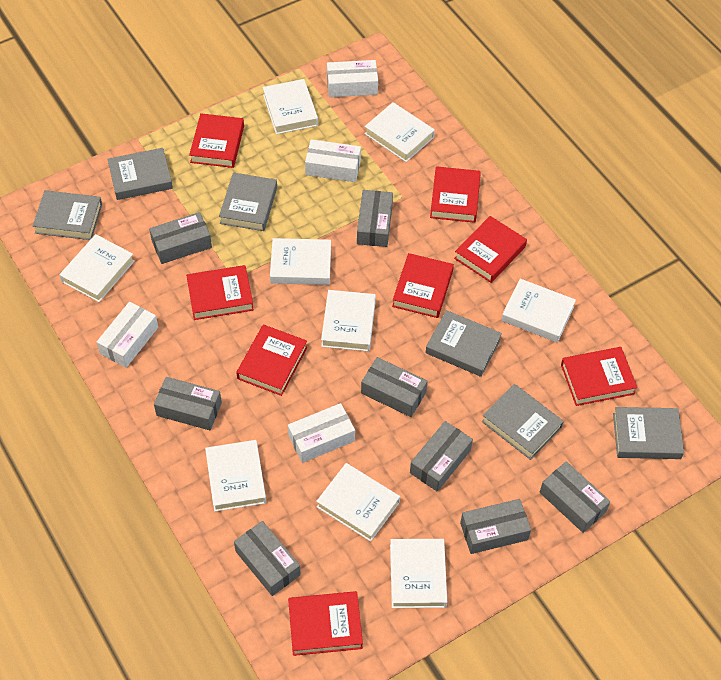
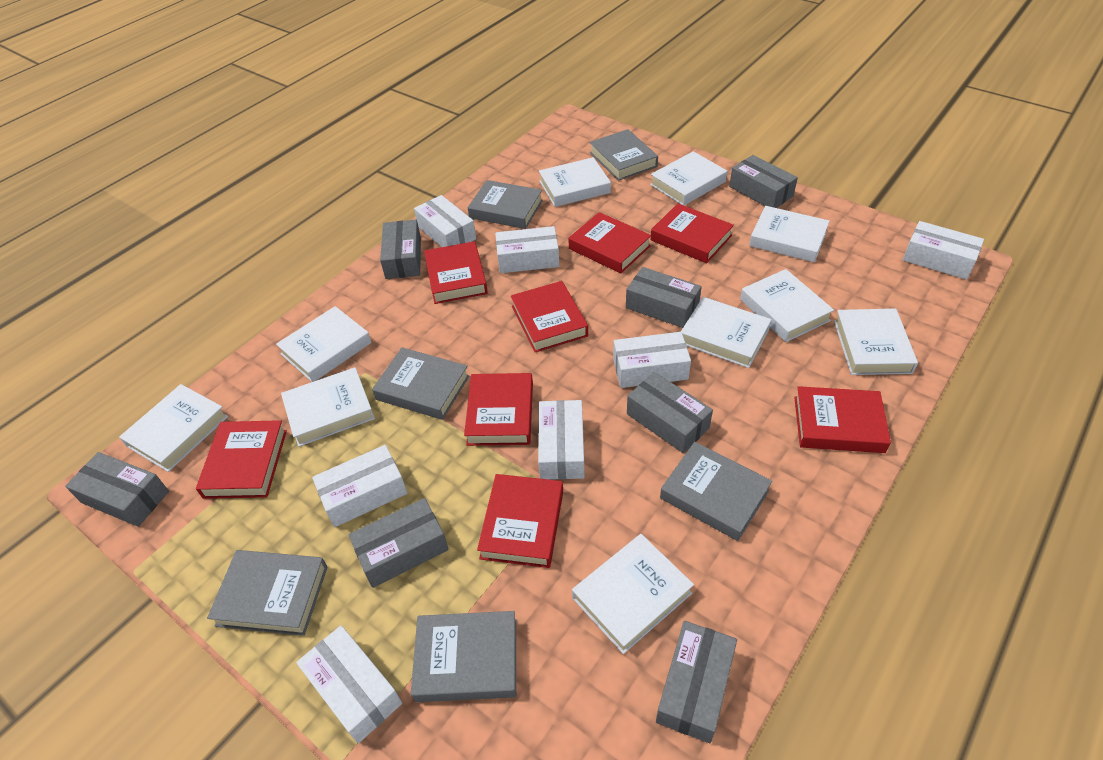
grey box: [149,212,212,264] [154,377,222,430] [234,521,301,596] [357,190,393,247] [361,357,428,417] [410,421,473,492] [460,499,531,554] [540,461,610,533] = 8 -> [65,452,169,527] [348,498,449,588] [380,220,421,279] [626,267,702,328] [627,372,713,453] [656,621,737,743] [729,155,798,208] = 7
white book: [59,234,135,302] [205,440,266,512] [263,79,318,134] [270,238,331,285] [316,463,400,542] [321,290,376,351] [365,102,435,162] [390,539,447,608] [501,279,576,343] = 9 -> [119,384,228,472] [276,306,372,382] [281,368,375,447] [539,157,611,207] [572,534,694,654] [650,151,727,205] [681,297,772,368] [740,269,834,342] [749,206,830,262] [834,309,918,375] = 10
white box: [97,302,158,368] [288,403,355,463] [305,139,361,182] [327,60,378,97] = 4 -> [296,625,402,743] [312,445,407,527] [414,195,476,247] [495,226,559,273] [538,400,585,480] [613,332,691,388] [903,221,984,280] = 7

